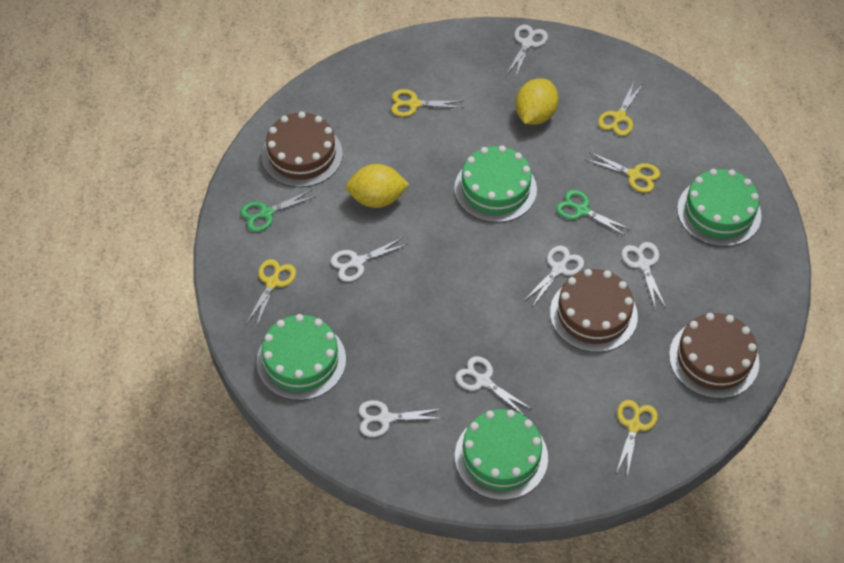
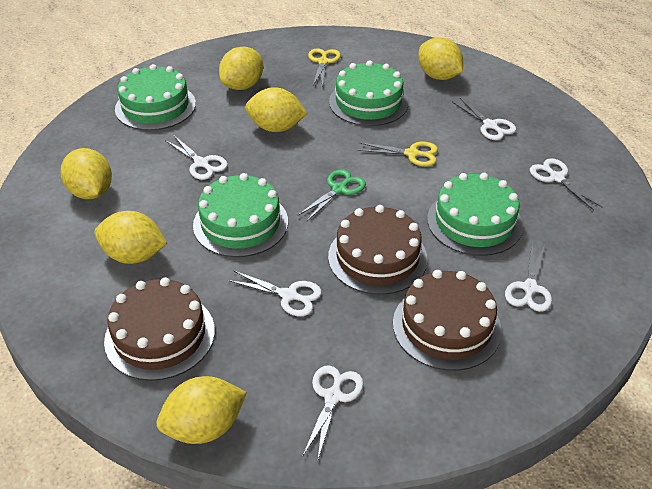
green scissors: [240,190,317,232] [556,190,632,236] = 2 -> [298,169,366,221] = 1
yellow lemon: [346,164,409,208] [515,78,559,125] = 2 -> [60,148,112,199] [95,211,167,264] [157,376,247,444] [219,47,263,90] [245,87,308,132] [418,37,463,80] = 6
yellow scissors: [246,259,296,328] [391,89,463,117] [586,152,660,193] [598,82,643,136] [616,400,658,477] = 5 -> [308,48,341,88] [358,142,438,166] = 2

